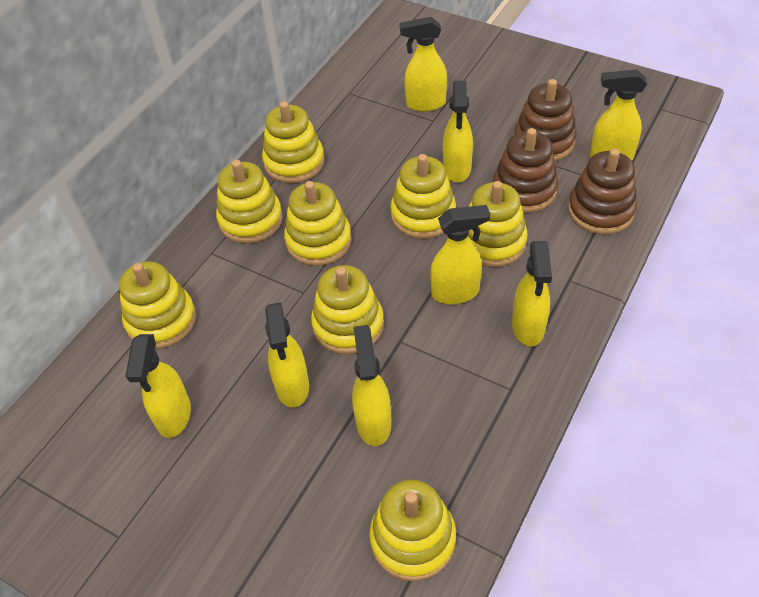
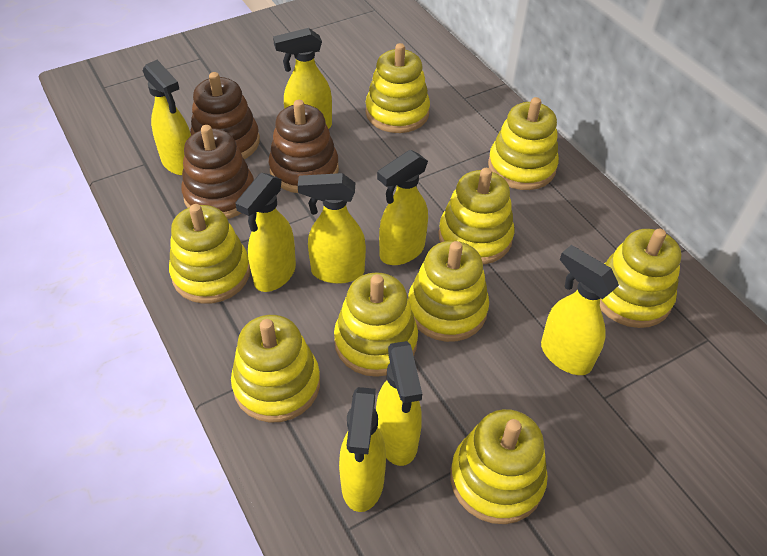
yellow stacking toy: [119,261,196,349] [216,160,283,244] [262,101,324,183] [284,181,352,266] [311,265,384,354] [369,480,456,581] [390,154,456,239] [467,181,528,267] = 8 -> [169,204,250,304] [231,315,320,423] [334,272,418,377] [366,43,430,133] [408,241,489,342] [438,168,514,265] [450,409,548,524] [488,97,559,190] [600,229,681,328] = 9

